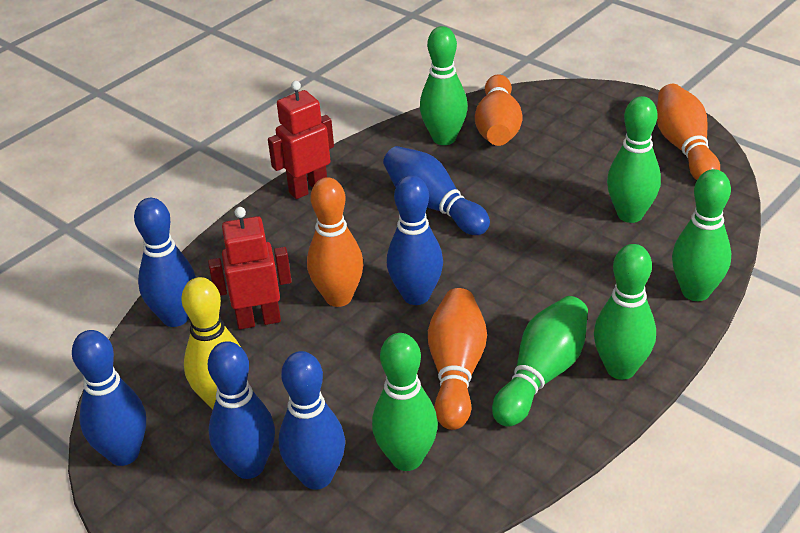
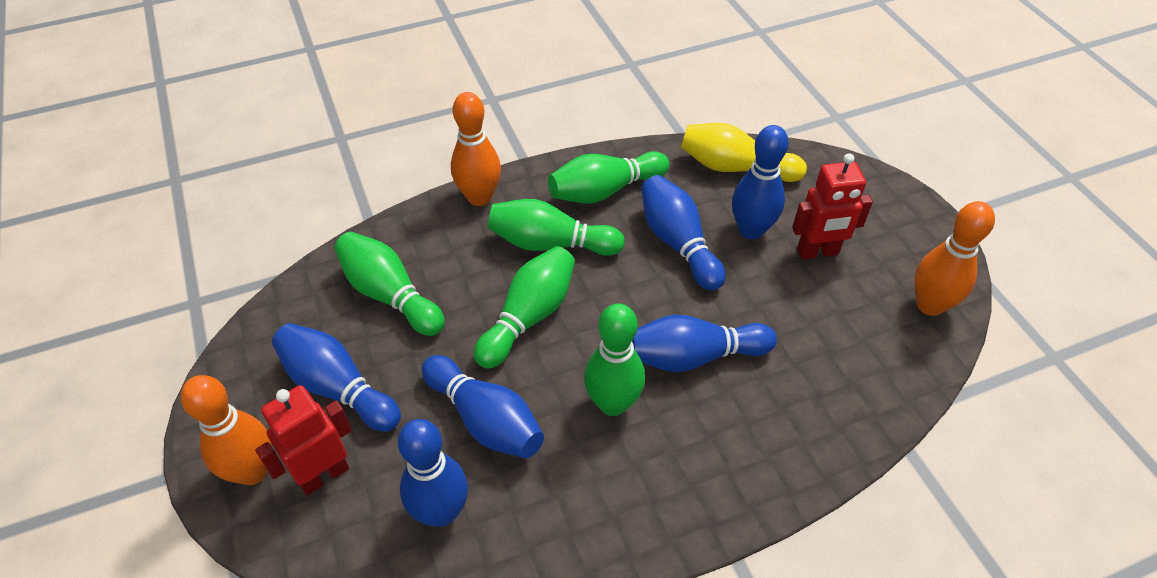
green bowling pin: [372,333,438,471] [420,26,468,145] [492,296,588,427] [594,244,656,380] [607,96,661,223] [672,169,731,301] = 6 -> [334,232,445,336] [474,246,575,369] [488,199,625,256] [548,151,669,204] [584,303,645,416] = 5
orange bowling pin: [307,177,363,307] [428,288,487,430] [475,75,522,146] [657,84,720,180] = 4 -> [181,375,272,485] [451,92,501,206] [914,201,995,316] = 3

